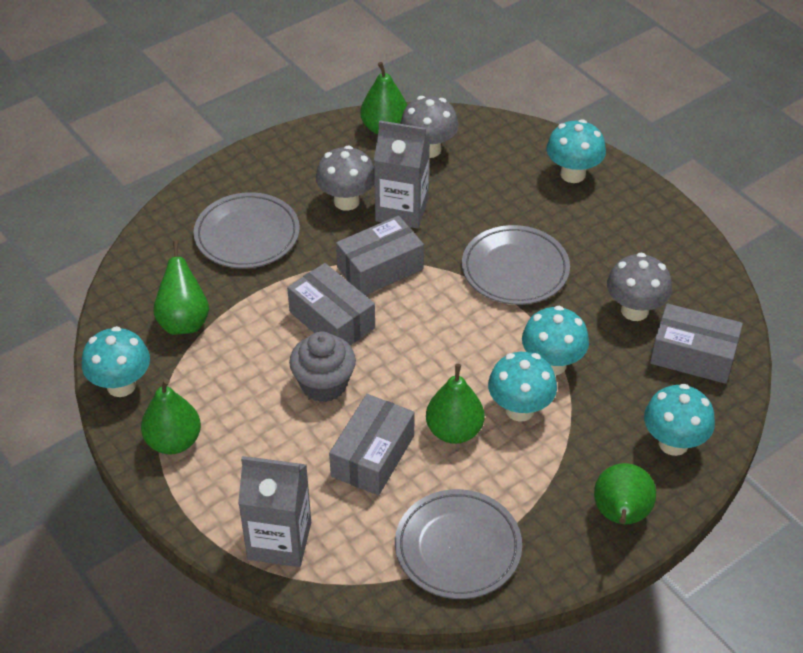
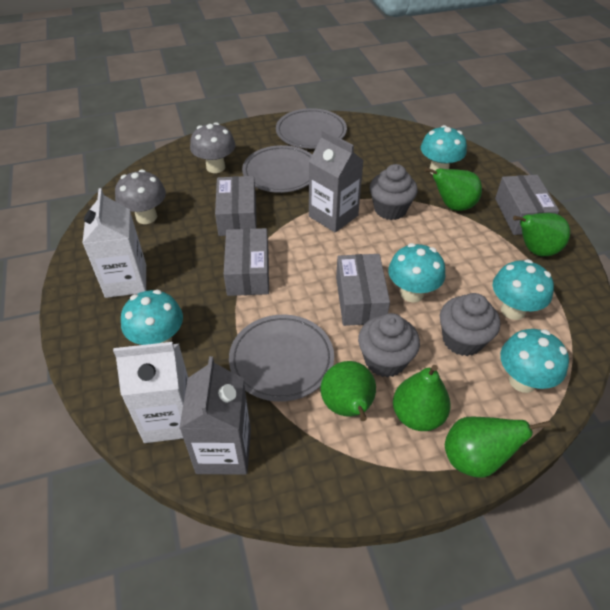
grey cupcake: [289,331,356,402] = 1 -> [358,313,420,378] [370,164,418,220] [440,293,500,356] = 3
grey mushroom: [316,145,375,211] [400,96,459,158] [607,253,672,321] = 3 -> [115,170,166,224] [190,122,235,173] = 2
white carton: none = 0 -> [82,188,146,298] [113,342,188,443] = 2

